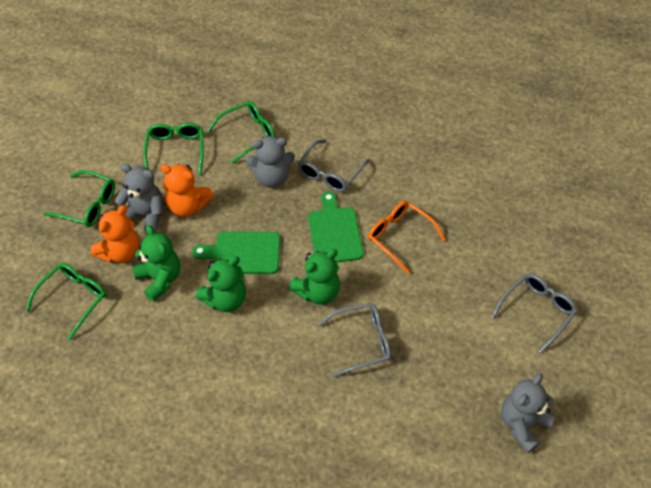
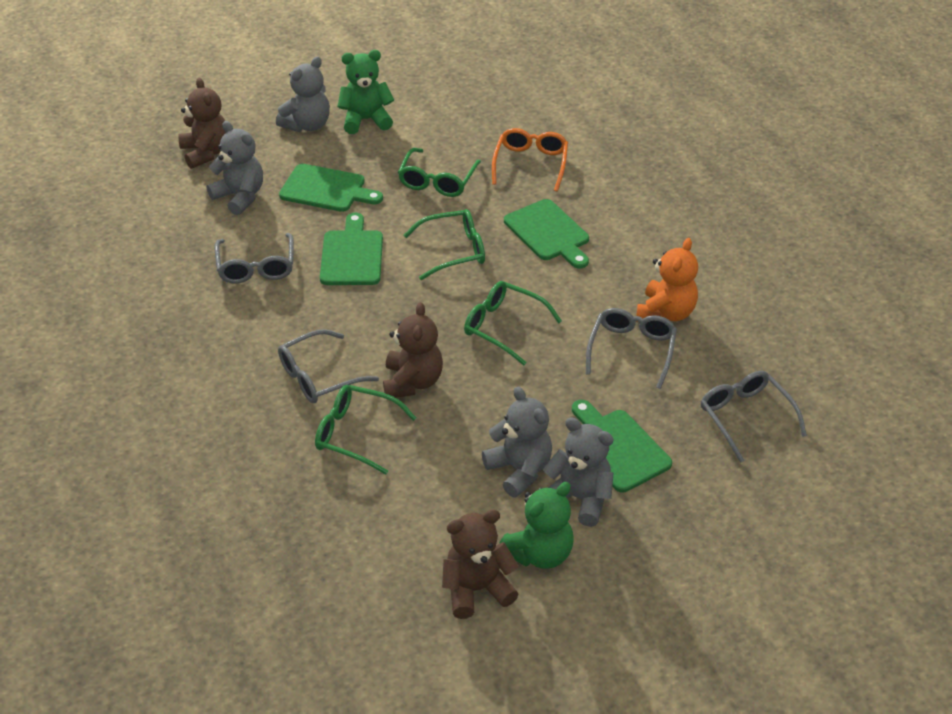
brown teddy bear: none = 0 -> [178,78,226,169] [383,302,443,398] [442,509,519,619] = 3
green cutting board: [192,231,280,274] [308,191,364,263] = 2 -> [279,164,383,212] [320,213,383,285] [504,199,589,268] [572,400,672,492] = 4
green teddy bear: [132,225,180,302] [195,256,246,312] [289,249,340,304] = 3 -> [337,50,394,134] [499,482,574,569] = 2
grey glasses: [298,139,370,192] [318,303,391,377] [491,273,577,353] = 3 -> [215,233,294,283] [278,329,379,403] [586,308,677,389] [701,371,807,463] = 4
grey teddy bear: [115,164,163,232] [246,136,295,188] [501,373,556,453] = 3 -> [207,121,263,215] [276,57,330,132] [482,387,552,498] [543,417,614,527] = 4
orange teddy bear: [91,205,140,263] [160,164,214,217] = 2 -> [636,238,698,322] = 1

